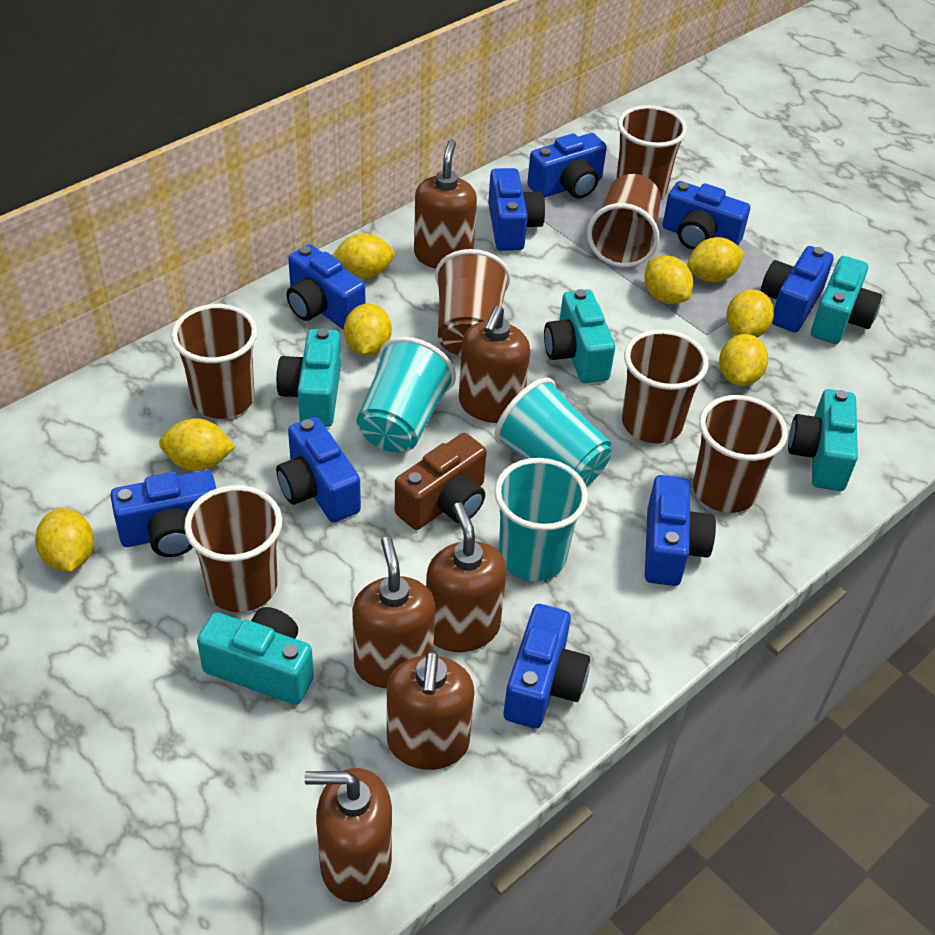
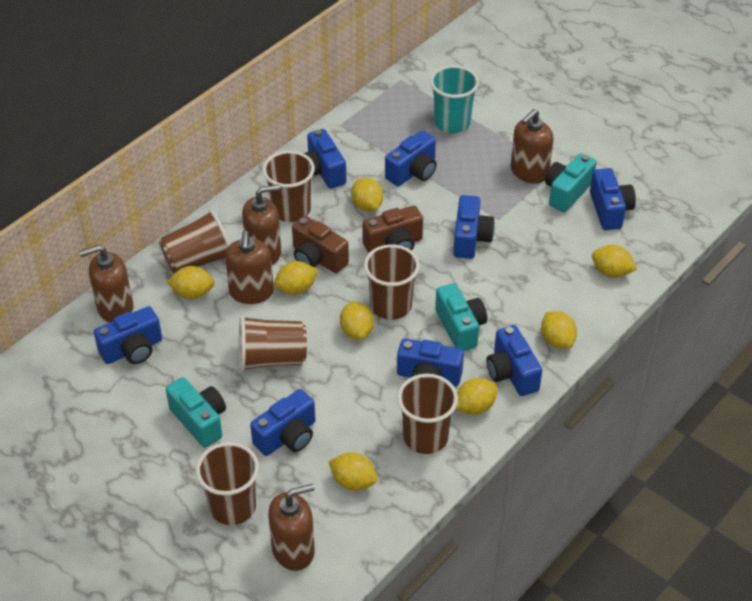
blue camera: [110,470,216,557] [276,417,361,523] [286,244,366,330] [488,168,545,251] [504,604,590,729] [527,133,607,199] [645,475,716,586] [663,181,750,250] [761,246,834,333] = 9 -> [94,306,162,364] [250,389,315,456] [303,129,346,189] [385,130,437,186] [397,338,464,386] [453,195,495,259] [486,325,542,396] [590,168,636,230] = 8
brown camera: [395,433,487,530] = 1 -> [292,216,349,273] [362,206,423,253] = 2
brown cup: [171,304,258,418] [184,485,282,612] [435,249,511,356] [587,174,661,267] [616,105,687,199] [622,329,709,443] [693,395,788,513] = 7 -> [159,210,230,273] [196,442,259,525] [239,315,307,372] [262,151,315,222] [364,244,420,320] [397,374,458,454] = 6
brown soap dispenser: [304,768,392,902] [352,537,435,688] [387,650,474,770] [414,140,477,269] [426,502,507,652] [459,305,530,423] = 6 -> [79,245,133,323] [225,231,274,304] [242,185,281,265] [268,484,315,571] [511,109,553,183] = 5
turquoise camera: [197,607,314,705] [276,328,341,427] [544,289,615,383] [788,389,858,491] [811,256,882,344] = 5 -> [166,377,226,448] [435,283,487,351] [545,153,597,212] = 3
turquoise cup: [356,337,456,452] [494,458,588,581] [495,378,612,487] = 3 -> [430,65,479,133] = 1

